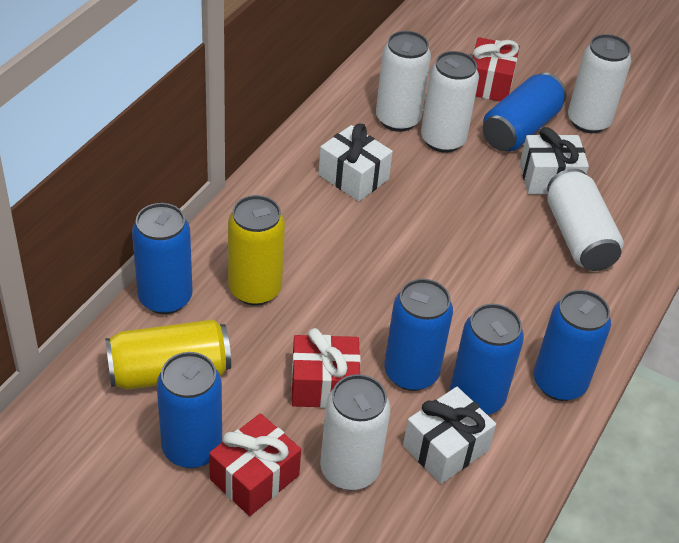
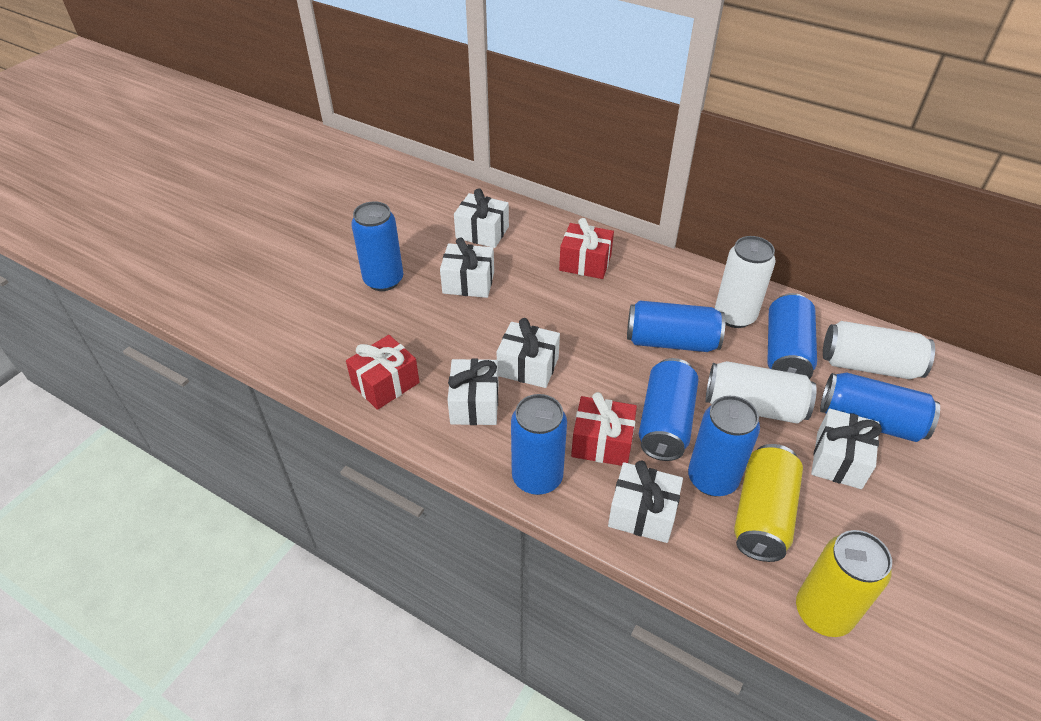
blue can: [132,203,193,314] [157,352,222,468] [384,279,453,391] [450,304,524,415] [483,73,566,151] [534,290,611,401] = 6 -> [351,201,403,291] [511,394,567,495] [627,300,725,352] [639,358,698,461] [688,396,760,497] [767,293,817,379] [820,372,940,442] = 7
white can: [320,374,391,490] [376,31,431,132] [421,51,479,153] [547,168,624,271] [568,34,631,133] = 5 -> [706,361,817,424] [715,236,776,328] [823,321,935,379] = 3
white gift: [318,124,393,201] [403,387,496,484] [520,127,589,194] = 3 -> [440,237,494,298] [447,359,498,425] [454,188,509,248] [497,318,560,388] [608,460,683,543] [811,408,882,489] = 6

